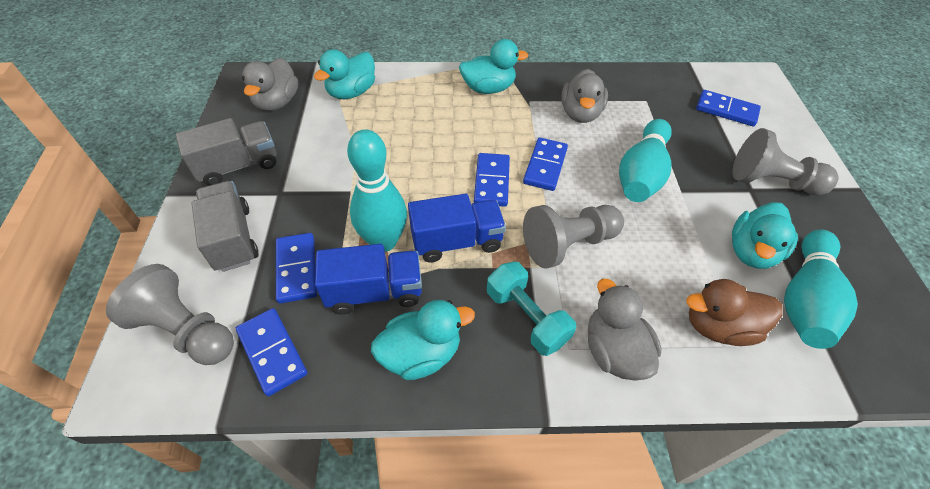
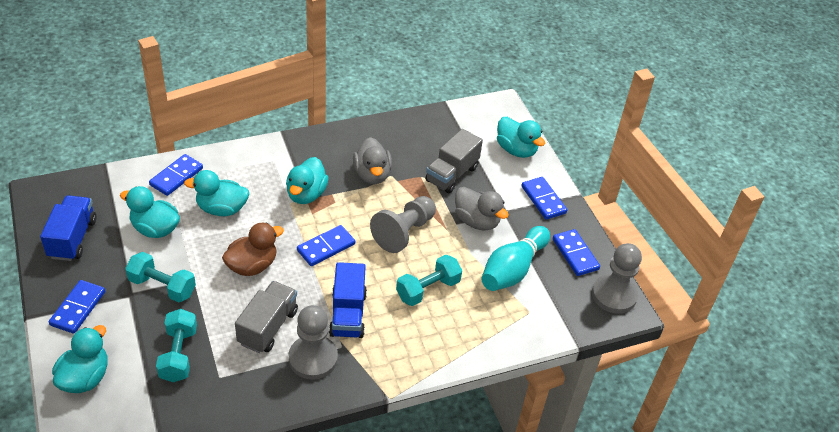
grey duck: [242,58,298,111] [561,69,608,123] [588,279,662,381] = 3 -> [353,137,392,184] [455,187,509,231] = 2
turquoise bowling pin: [347,130,407,252] [619,119,672,202] [784,229,858,349] = 3 -> [481,226,550,291] = 1
turquoise duck: [314,49,375,99] [371,300,475,380] [459,39,528,94] [732,202,798,269] = 4 -> [52,325,108,393] [120,186,180,238] [184,170,249,216] [286,157,329,204] [497,117,545,158] = 5
turquoise dumbbell: [487,261,576,356] = 1 -> [125,252,196,303] [156,309,197,382] [396,255,462,306] = 3

